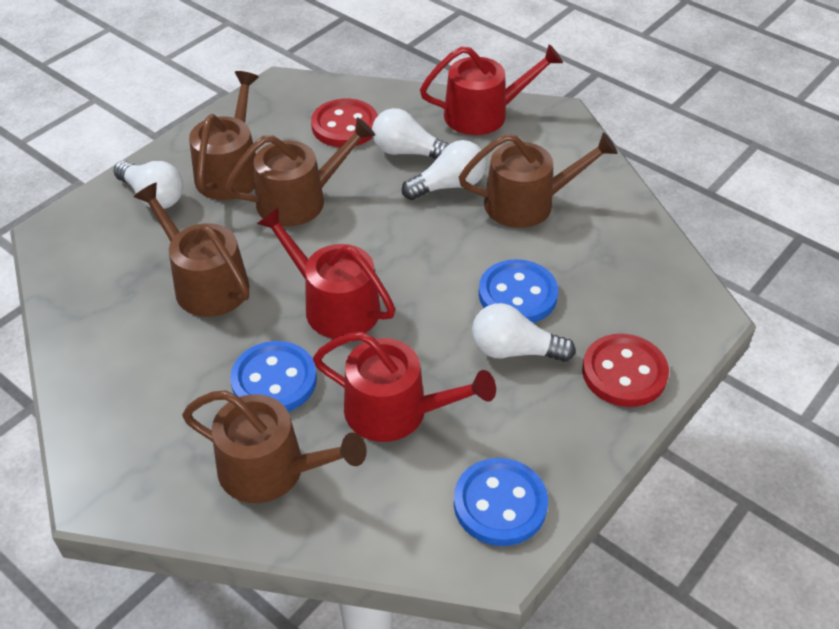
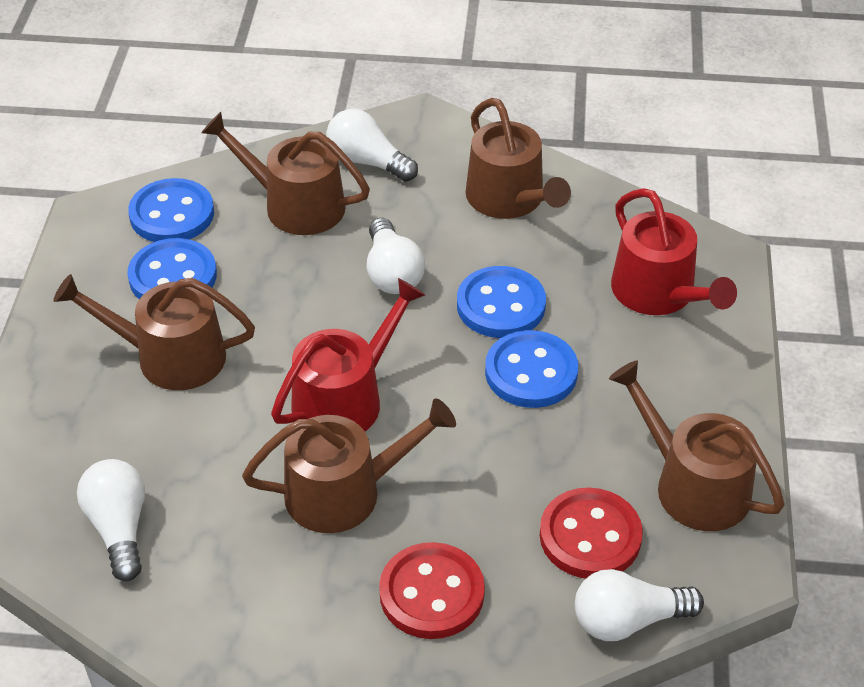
blue button: [230,341,317,412] [454,458,548,546] [479,259,558,323] = 3 -> [127,238,217,299] [128,178,214,242] [457,266,546,338] [485,330,578,408] = 4
red watering can: [257,207,395,339] [313,332,496,442] [420,44,563,135] = 3 -> [271,278,425,431] [611,188,737,315] = 2

